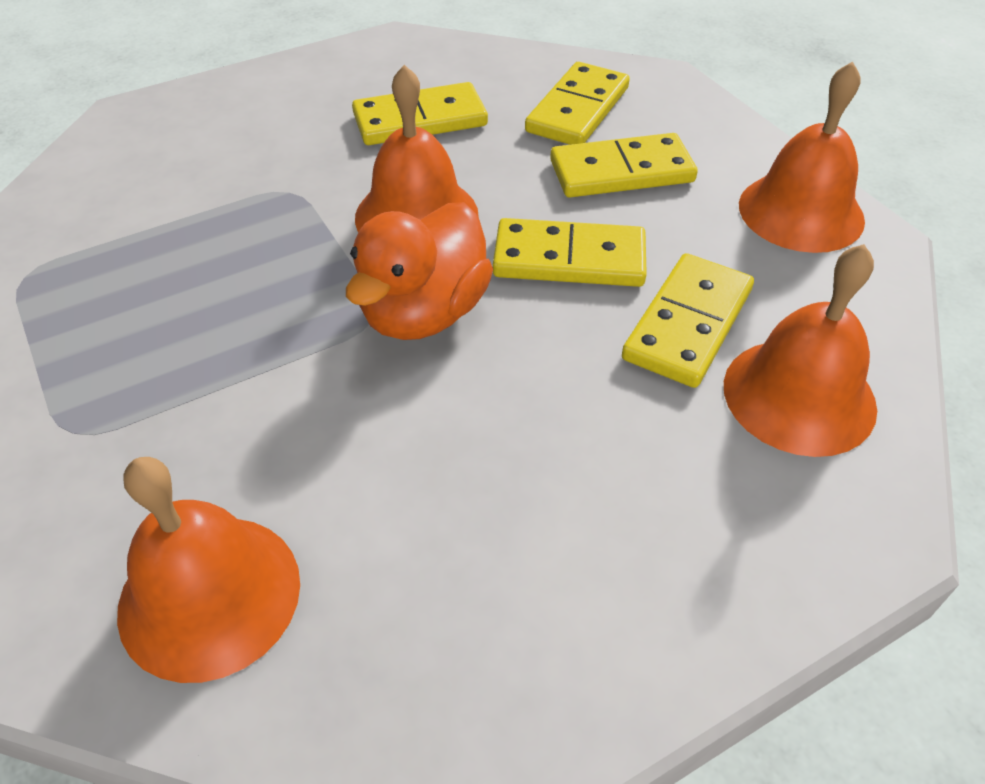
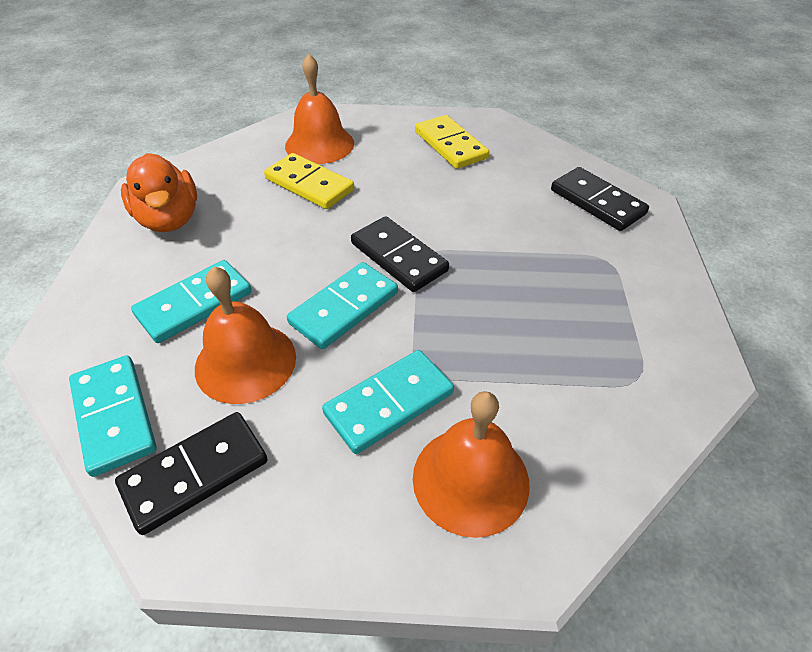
black domino: none = 0 -> [115,412,268,535] [351,216,449,292] [551,167,649,231] = 3
orange bell: [117,457,300,683] [355,65,479,232] [724,244,877,457] [739,61,865,253] = 4 -> [195,266,296,404] [285,54,354,164] [413,391,530,538] = 3
turquoise domino: none = 0 -> [69,355,157,477] [131,260,252,343] [287,262,398,349] [322,350,454,454] = 4
yellow domino: [352,82,488,145] [493,218,647,287] [525,62,630,145] [550,133,698,198] [622,253,754,388] = 5 -> [264,153,354,209] [415,115,489,169] = 2

